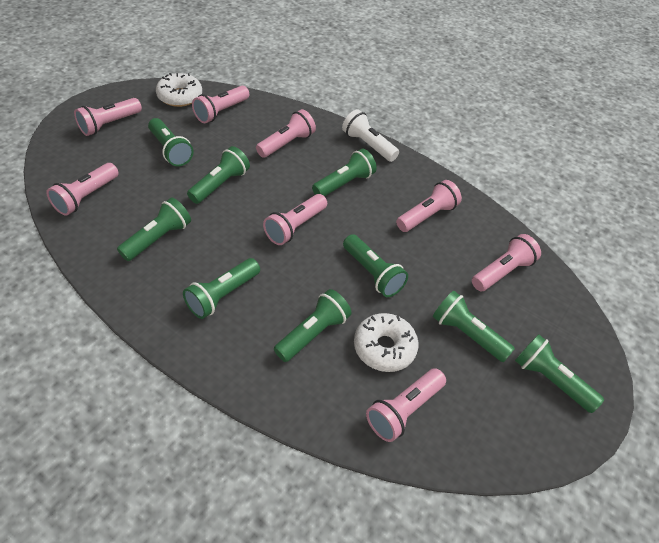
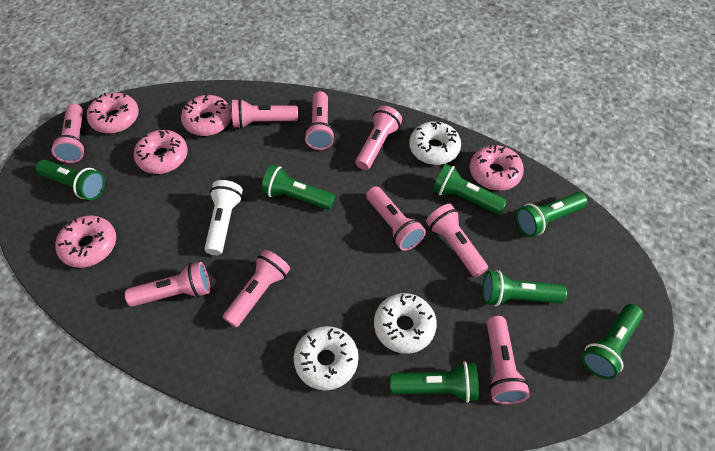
green flashlight: [117,197,191,261] [148,118,194,166] [183,258,260,319] [187,146,250,204] [274,289,352,362] [312,149,377,196] [343,234,408,297] [432,291,515,362] [515,334,604,413] = 9 -> [36,160,105,200] [261,165,335,210] [390,361,479,403] [433,164,507,214] [482,270,567,307] [516,192,587,237] [582,304,643,379] = 7
pink donut: none = 0 -> [55,215,116,268] [87,92,139,134] [134,130,188,174] [181,94,232,136] [470,145,524,191] = 5
pink flashlight: [46,163,119,216] [74,98,142,136] [192,86,249,123] [256,109,316,158] [263,194,327,245] [366,368,446,442] [396,180,462,232] [472,234,541,291] = 8 -> [51,103,86,163] [125,262,210,307] [223,250,290,327] [232,98,298,129] [304,91,335,150] [355,106,402,170] [366,186,426,251] [426,204,488,277] [487,316,530,404] = 9
white donut: [156,73,202,107] [354,313,419,372] = 2 -> [294,326,359,391] [374,293,437,354] [409,121,461,165] = 3

